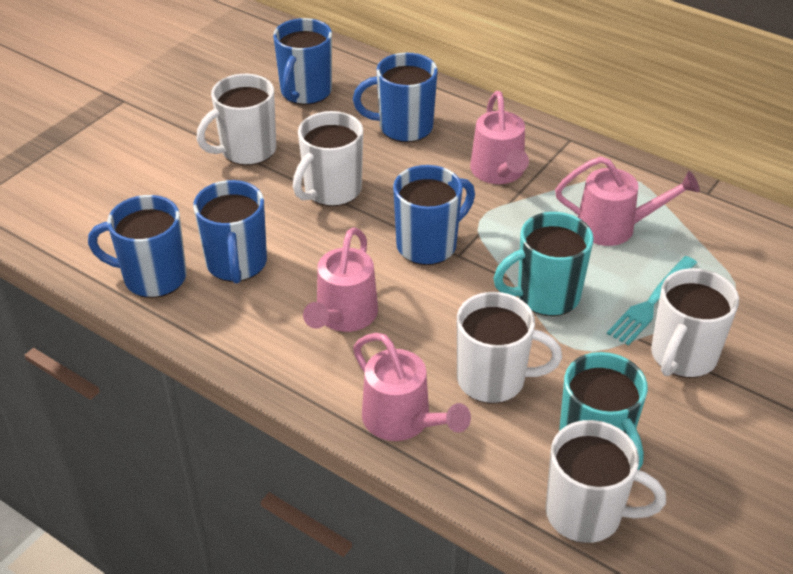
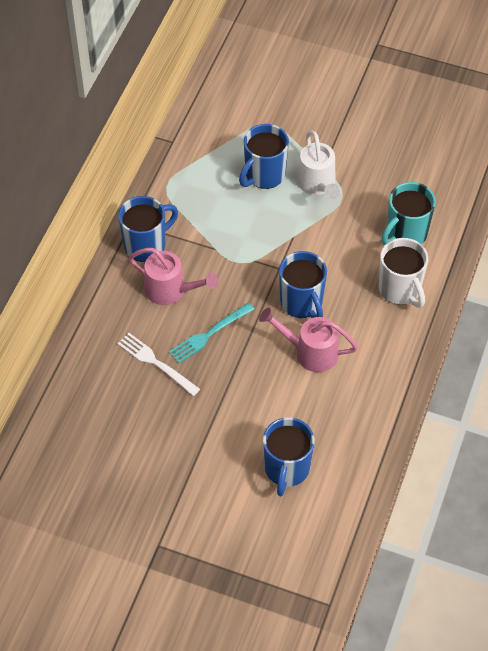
blue mug: [88,195,187,298] [193,180,267,284] [273,18,332,105] [353,53,438,142] [393,165,475,265] = 5 -> [118,196,178,262] [239,124,289,189] [263,417,315,496] [279,251,327,318] = 4
pink watering can: [303,227,378,332] [353,333,471,441] [470,91,529,184] [555,157,700,246] = 4 -> [129,248,218,305] [259,307,358,372] = 2
turquoise mug: [493,212,594,316] [559,352,648,470] = 2 -> [381,182,436,245] = 1
white fork: none = 0 -> [117,333,200,396] = 1
white mug: [197,74,276,165] [293,111,363,206] [457,292,562,404] [546,420,666,543] [651,268,739,378] = 5 -> [379,238,428,308] = 1
white watering can: none = 0 -> [297,131,340,199] = 1

